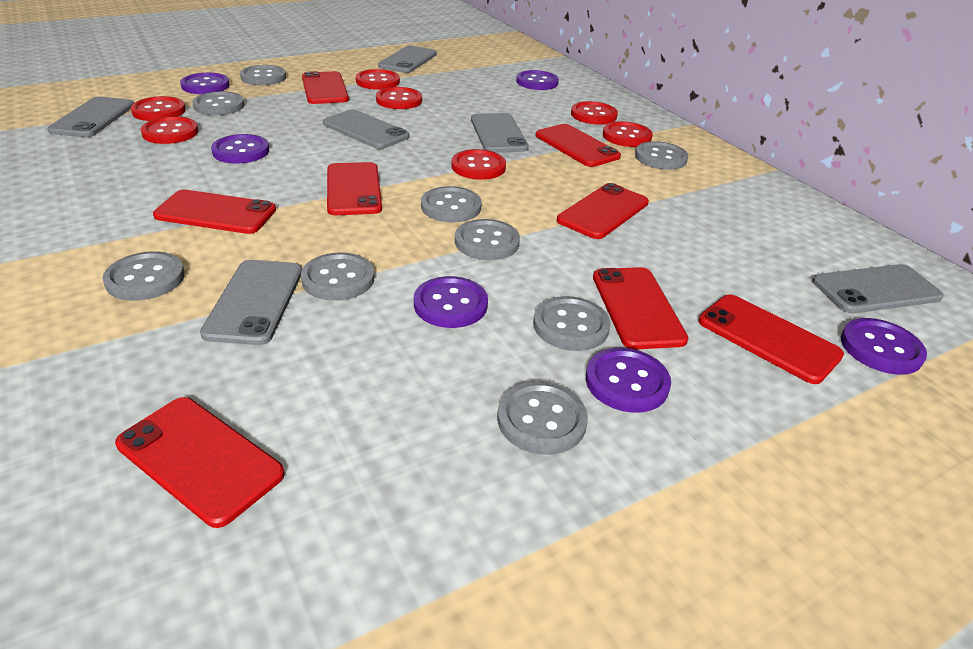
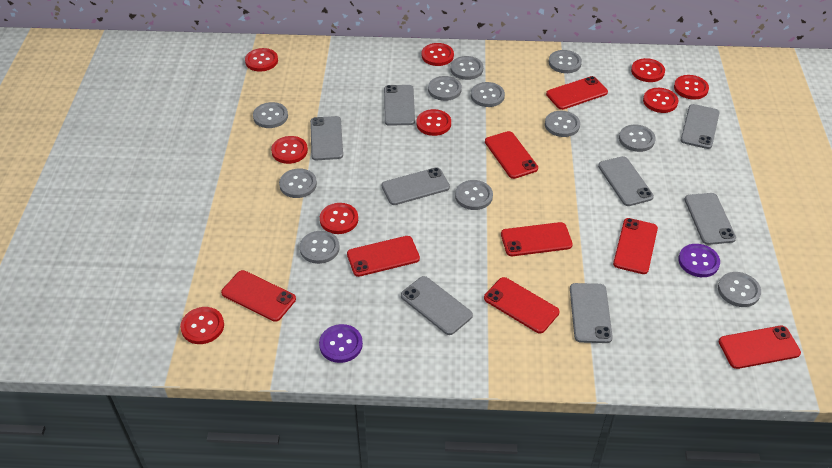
grey button: [102,251,185,301] [192,91,245,115] [240,65,286,85] [301,253,374,301] [421,186,482,222] [455,219,520,260] [497,382,588,455] [533,296,610,351] [635,141,688,170] = 9 -> [253,102,288,128] [279,169,317,198] [300,231,340,264] [428,76,462,101] [450,56,483,80] [455,180,493,210] [471,82,505,107] [545,111,580,137] [549,50,582,73] [619,125,656,152] [718,272,761,307] = 11
grey phone: [47,97,134,137] [200,260,302,345] [323,109,409,149] [378,45,437,73] [471,113,529,153] [812,264,944,313] = 6 -> [310,116,343,160] [381,167,450,205] [384,85,415,126] [401,276,473,335] [570,283,613,343] [598,156,654,206] [681,104,720,149] [684,193,736,245] = 8
purple button: [180,73,230,94] [211,134,269,164] [414,276,488,328] [516,70,559,90] [586,348,671,413] [841,318,927,375] = 6 -> [319,324,363,363] [678,244,720,277] = 2
red button: [131,96,186,121] [141,116,199,144] [356,69,400,90] [376,87,422,109] [451,149,506,180] [571,101,618,125] [603,121,653,147] = 7 -> [180,307,224,344] [245,48,278,72] [271,136,308,164] [320,203,358,234] [417,109,451,136] [421,43,454,66] [631,58,665,82] [643,88,678,113] [674,75,709,100] = 9

